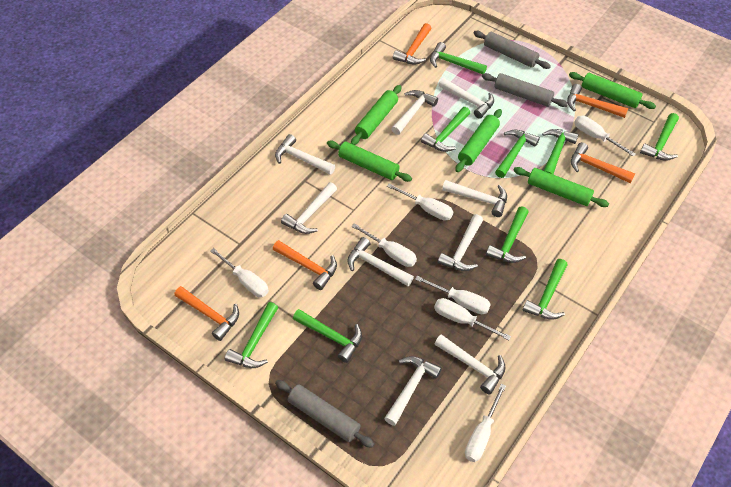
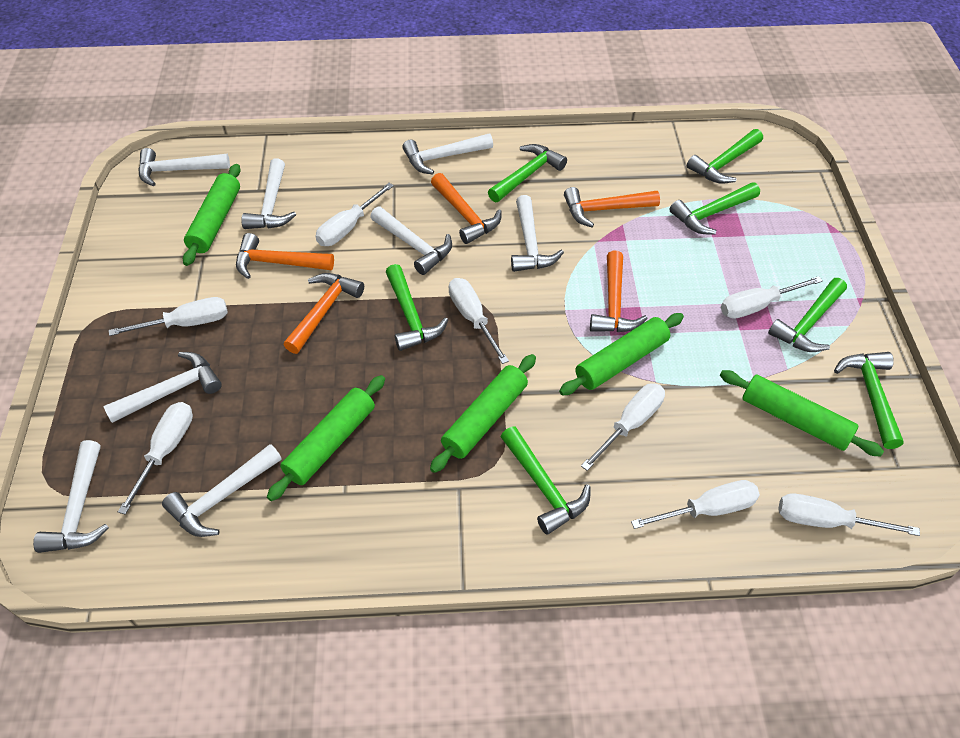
green hammer: [225,302,278,368] [293,309,362,363] [421,107,470,152] [430,42,487,74] [486,206,528,263] [495,130,540,178] [522,259,568,320] [542,129,579,174] [640,113,679,161] = 9 -> [386,264,448,351] [488,144,567,202] [501,426,590,535] [669,182,760,235] [687,129,763,184] [768,278,847,352] [834,352,904,449] = 7
grey rolling pin: [275,380,374,448] [473,31,551,69] [482,73,568,107] = 3 -> none = 0
white hammer: [275,134,335,175] [281,182,337,234] [347,237,414,286] [384,356,442,426] [391,90,438,135] [435,334,506,395] [438,214,483,271] [439,78,494,119] [442,180,507,217] = 9 -> [33,440,109,553] [103,352,222,423] [138,148,230,186] [162,444,282,537] [241,158,296,229] [370,206,452,275] [402,133,493,175] [511,195,564,272] = 8
white screwdriver: [210,248,269,297] [351,223,417,267] [387,183,453,221] [415,276,491,314] [434,298,511,340] [465,384,506,462] [574,116,636,157] = 7 -> [109,297,228,336] [118,402,193,515] [315,183,394,246] [449,278,509,364] [581,383,665,471] [631,480,760,529] [721,276,823,319] [778,493,920,536] = 8

